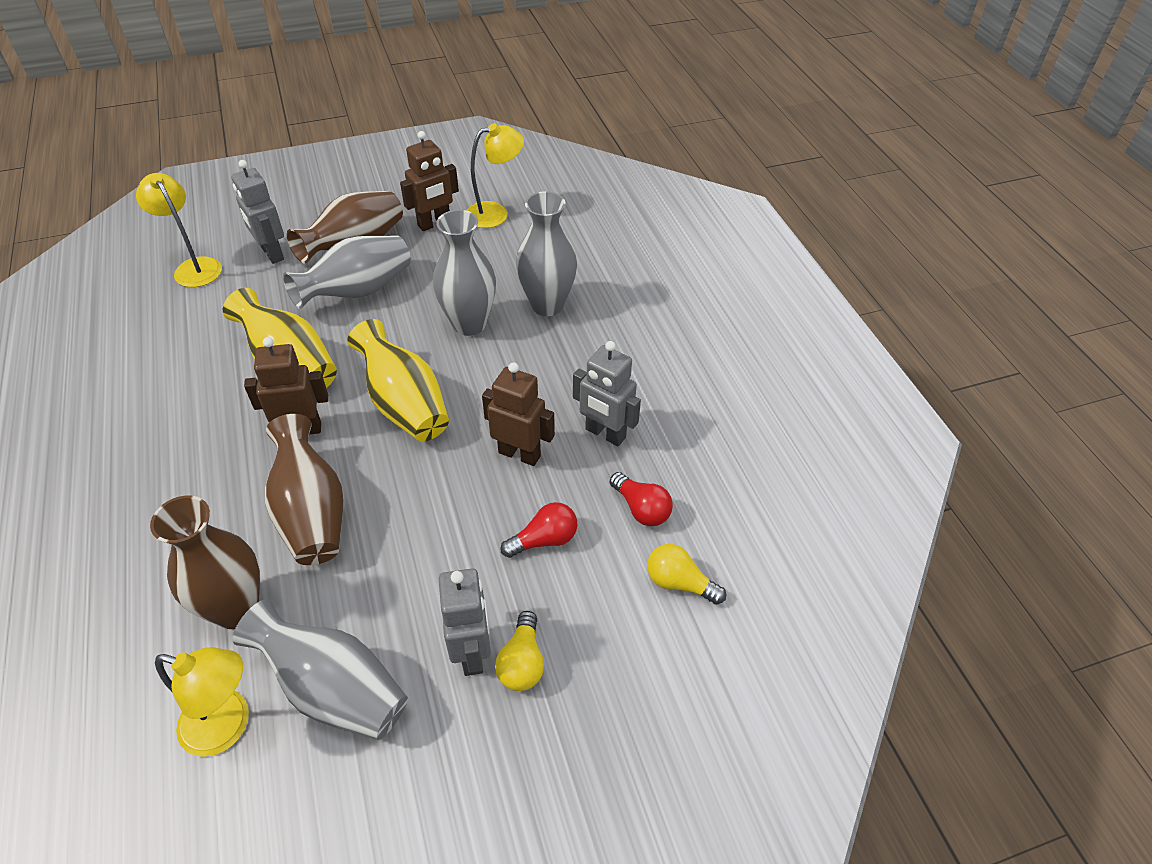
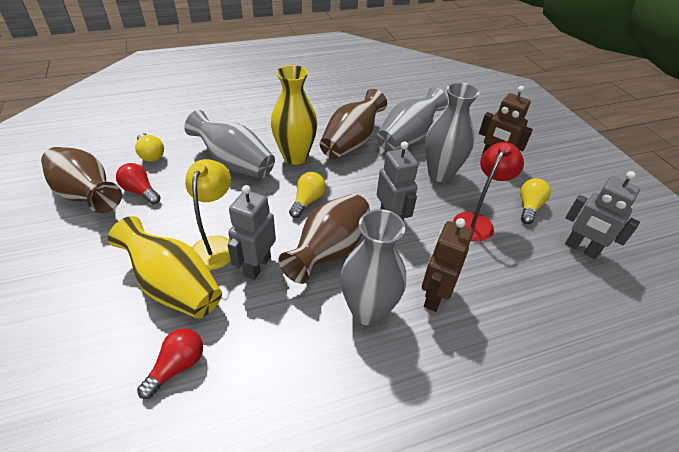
brown robot: [244,337,328,434] [400,131,459,231] [482,362,555,466] = 3 -> [422,218,473,312] [479,86,533,157] = 2
red lamp: none = 0 -> [453,142,524,241] = 1
yellow lamp: [136,173,222,287] [155,647,249,757] [466,123,524,228] = 3 -> [185,159,231,270] = 1
yellow light bulb: [495,611,544,691] [647,544,726,605] = 2 -> [135,133,164,162] [289,172,326,218] [520,178,551,224] = 3

